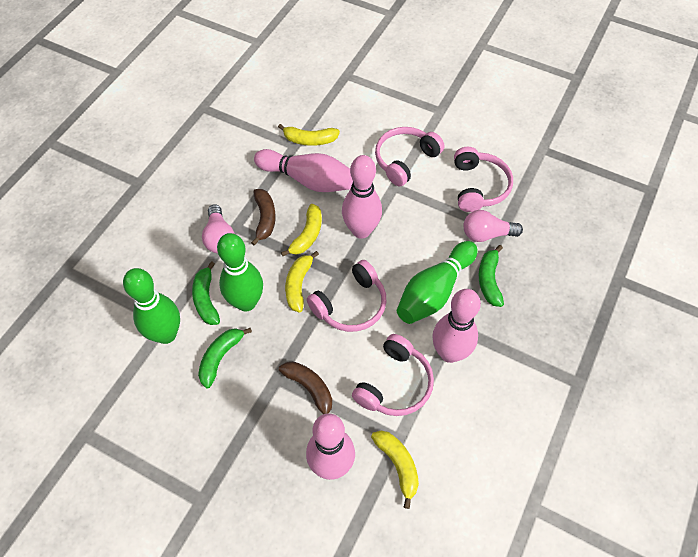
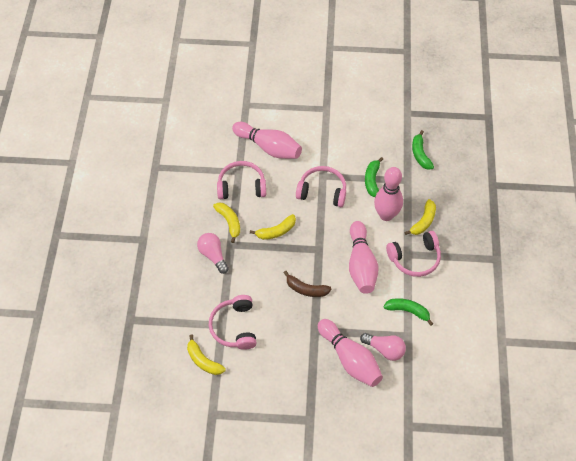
brown banana: [251,189,276,246] [279,362,332,414] = 2 -> [283,271,331,297] = 1
green bowling pin: [123,268,180,344] [217,233,263,311] [397,241,478,324] = 3 -> none = 0

